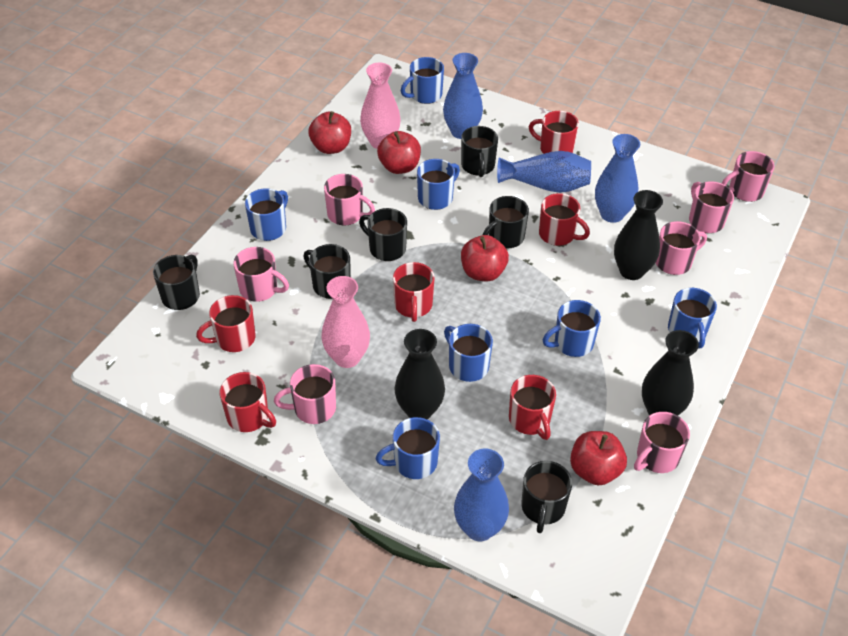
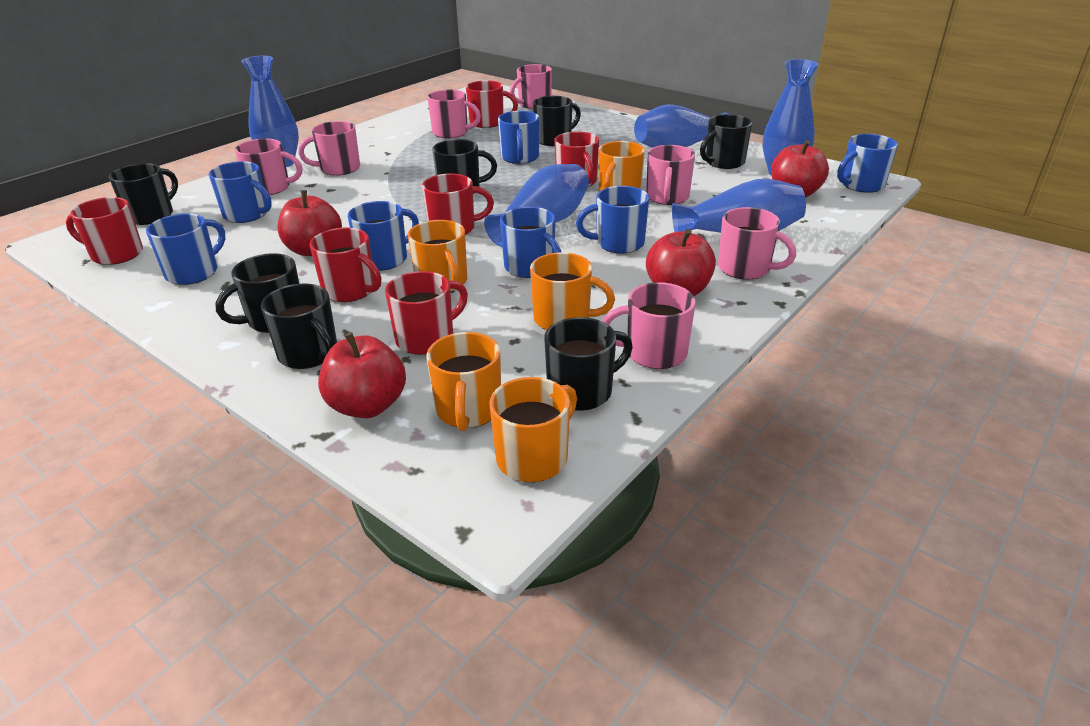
black mug: [153,255,200,310] [303,244,351,299] [359,208,407,261] [461,126,498,177] [483,196,529,248] [521,461,572,533] = 6 -> [109,163,178,225] [215,253,299,333] [261,284,337,369] [432,139,497,194] [533,96,581,146] [544,317,633,411] [700,114,752,169] = 7
black vase: [394,329,445,419] [614,190,663,280] [642,330,699,416] = 3 -> none = 0
blue vase: [443,53,483,139] [454,449,509,541] [497,151,591,193] [595,134,640,223] = 4 -> [241,56,299,167] [484,164,589,247] [634,104,728,148] [672,179,806,233] [763,59,819,175] = 5
orange mug: none = 0 -> [408,220,467,292] [426,332,501,431] [490,377,577,482] [530,252,615,330] [598,141,645,191] = 5
pink vase: [321,276,370,368] [360,63,401,149] = 2 -> none = 0

